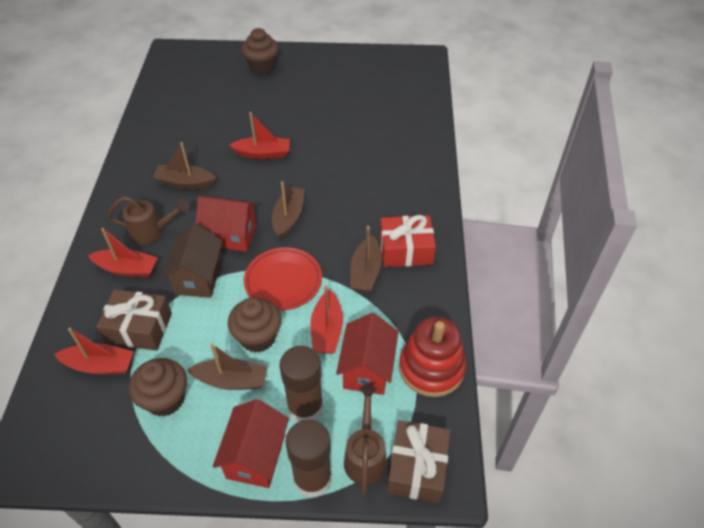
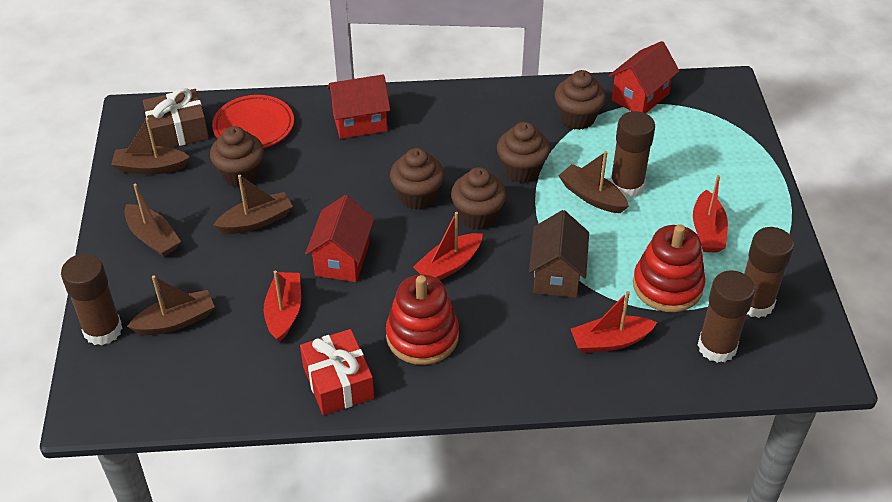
brown boat: [153,142,216,189] [187,343,267,390] [272,182,305,239] [350,226,382,293] = 4 -> [111,118,190,175] [124,184,181,257] [127,275,215,335] [213,175,293,234] [559,151,629,213] = 5
brown cupcake: [129,358,187,417] [228,298,281,353] [241,28,279,75] = 3 -> [210,126,264,187] [390,148,444,210] [451,167,506,230] [497,122,550,183] [555,70,606,130] = 5
brown gift: [96,289,172,351] [387,420,450,503] = 2 -> [143,88,209,148] = 1
brown glue stick: [280,346,323,422] [285,420,332,497] = 2 -> [61,254,123,345] [610,111,655,198] [698,270,755,363] [744,227,794,318] = 4
brown watering can: [107,196,189,244] [344,386,387,495] = 2 -> none = 0
red stacking toy: [399,317,466,397] = 1 -> [386,274,459,365] [633,224,705,312] = 2

